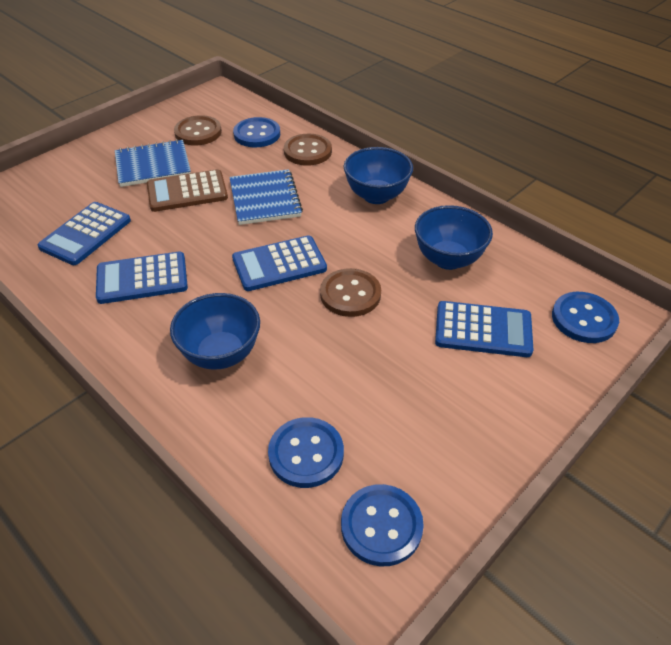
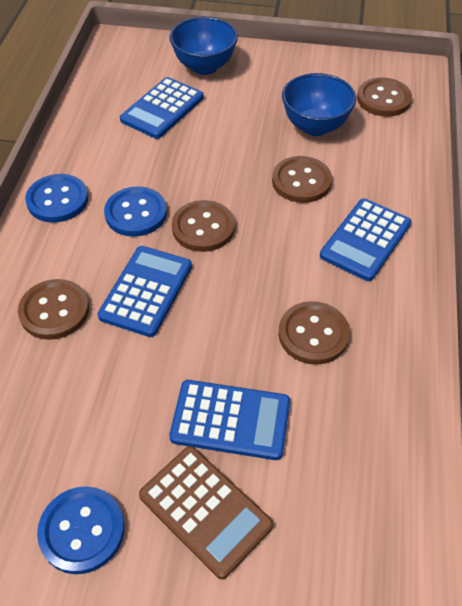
blue bowl: [170,293,260,369] [344,147,413,204] [415,205,493,270] = 3 -> [170,17,238,75] [282,73,356,136] = 2
blue button: [233,117,280,147] [268,417,344,488] [341,484,424,566] [552,292,619,343] = 4 -> [25,174,88,223] [37,486,124,574] [104,186,167,237] = 3
blue notebook: [115,139,191,187] [229,169,303,225] = 2 -> none = 0
brown button: [174,115,222,146] [284,134,332,166] [320,268,381,317] = 3 -> [18,279,89,340] [172,200,235,252] [272,156,332,203] [279,301,350,365] [357,77,412,117] = 5

